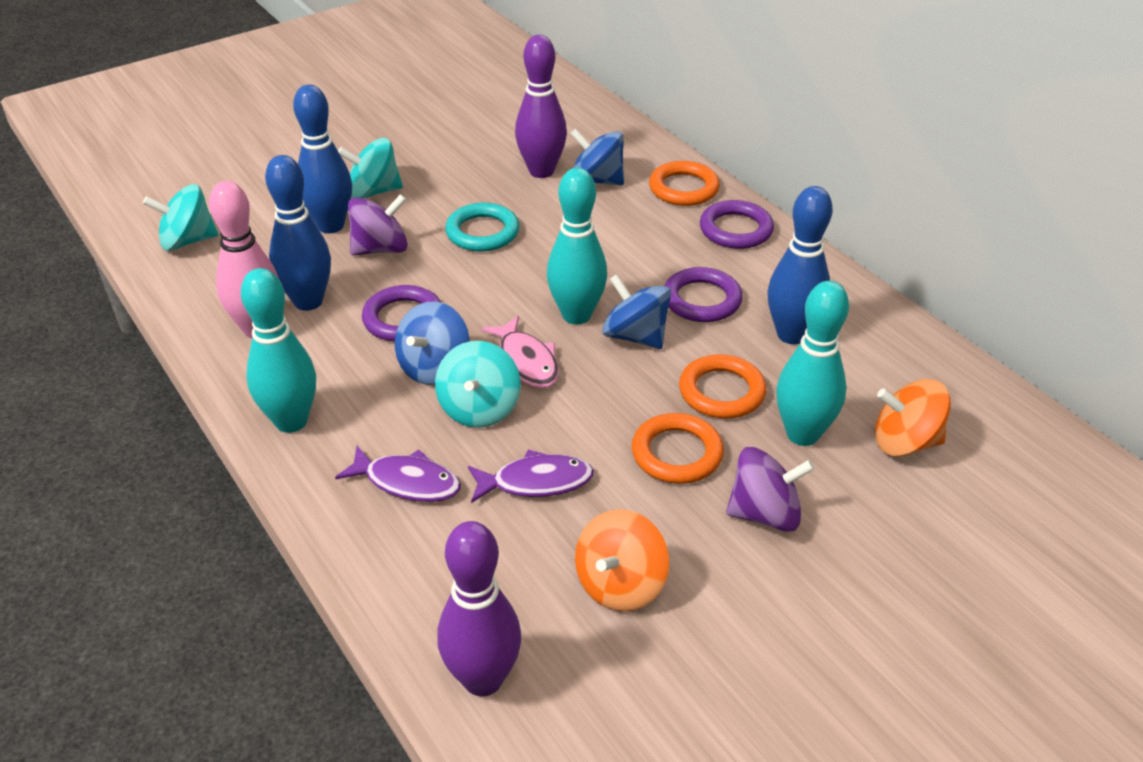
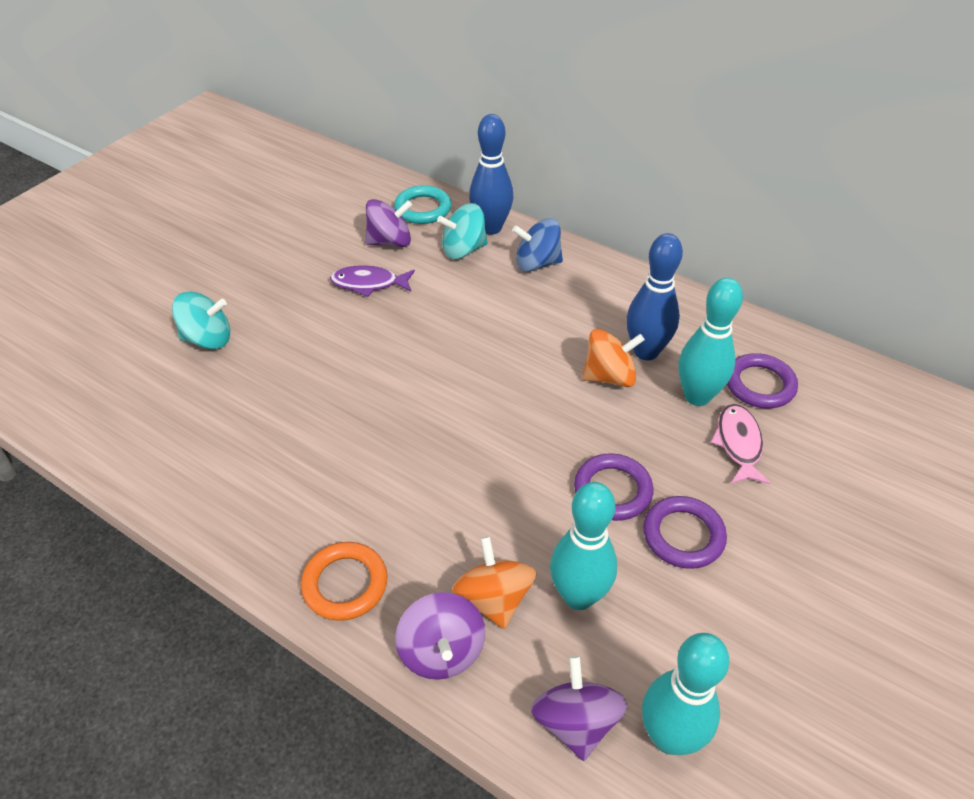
blue bowling pin: [265,155,331,311] [293,84,352,233] [767,186,833,344] = 3 -> [469,114,513,235] [627,233,683,360] = 2
blue spinning top: [395,301,469,385] [570,128,624,185] [602,274,671,349] = 3 -> [512,218,563,272] = 1
orange ring: [632,413,724,484] [649,161,720,206] [679,354,767,418] = 3 -> [301,542,388,621] = 1
pink bowling pin: [209,181,279,338] = 1 -> none = 0
purple bowling pin: [438,521,521,697] [515,35,567,178] = 2 -> none = 0
purple fish: [335,446,461,502] [468,450,594,503] = 2 -> [330,265,415,297] = 1
purple spinning top: [348,194,408,255] [726,447,815,532] = 2 -> [366,199,412,247] [395,592,485,680] [531,655,628,761] = 3
turquoise spinning top: [143,184,218,251] [338,138,403,199] [435,341,521,427] = 3 -> [172,292,230,349] [437,203,488,259] = 2

